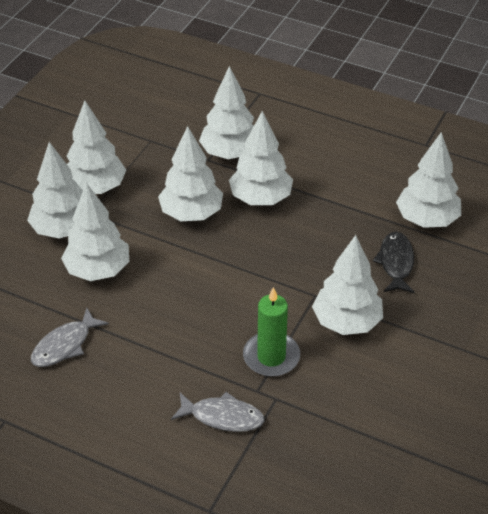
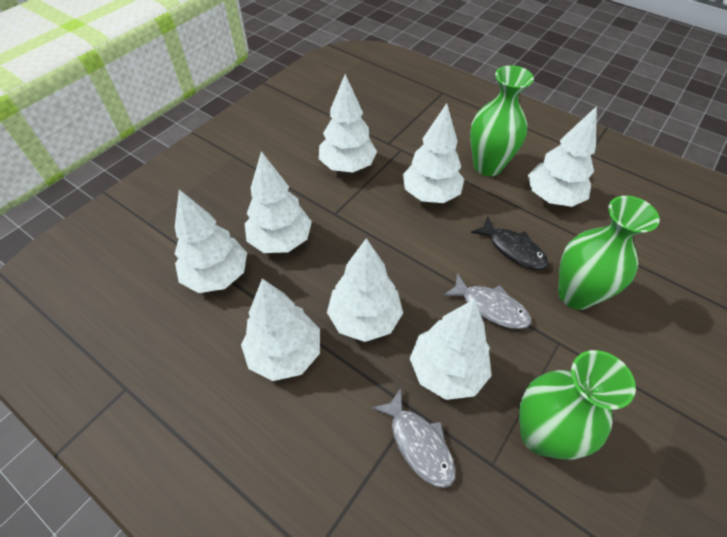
green candle: [243,287,300,377] = 1 -> none = 0
green vase: none = 0 -> [470,65,534,176] [519,350,636,459] [558,196,660,310] = 3

